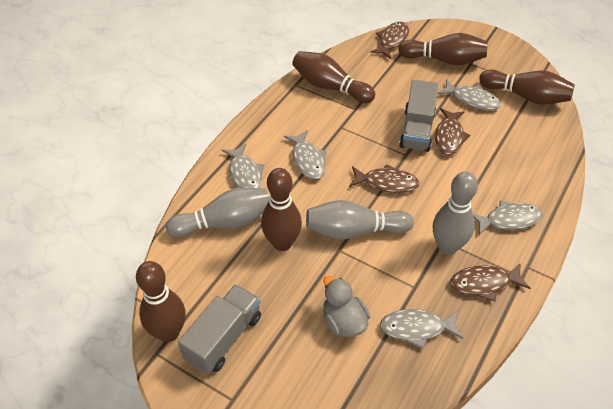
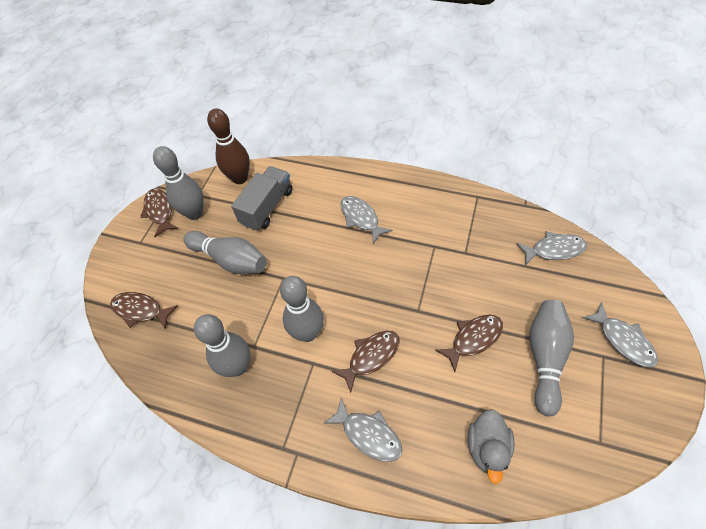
brown bowling pin: [136,261,186,342] [261,168,302,251] [292,51,375,103] [398,33,487,65] [479,70,575,105] = 5 -> [207,109,250,184] = 1
grey bowling pin: [166,188,269,238] [306,200,414,240] [433,171,478,255] = 3 -> [153,146,204,220] [183,231,267,274] [194,314,250,377] [280,276,324,342] [529,300,574,417] = 5
grey fish: [222,143,264,188] [284,130,327,179] [380,309,463,349] [437,79,501,110] [473,200,543,235] = 5 -> [324,398,402,462] [340,196,393,244] [516,231,587,265] [582,302,658,368] = 4
grey truck: [178,284,261,374] [399,80,438,152] = 2 -> [231,166,292,231] = 1

